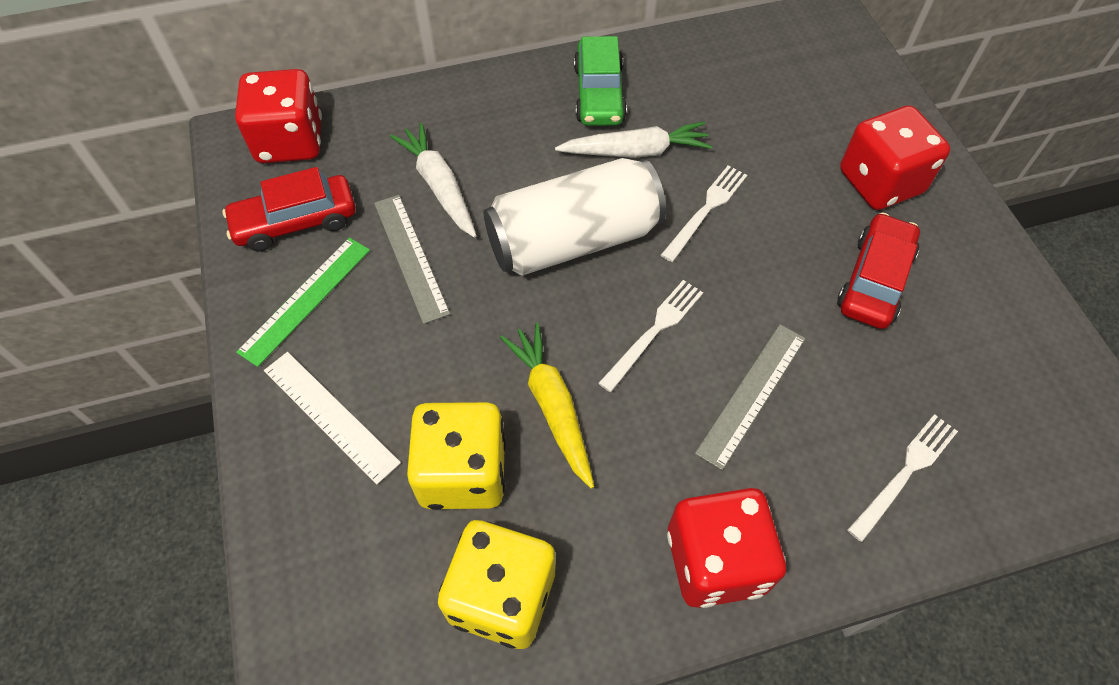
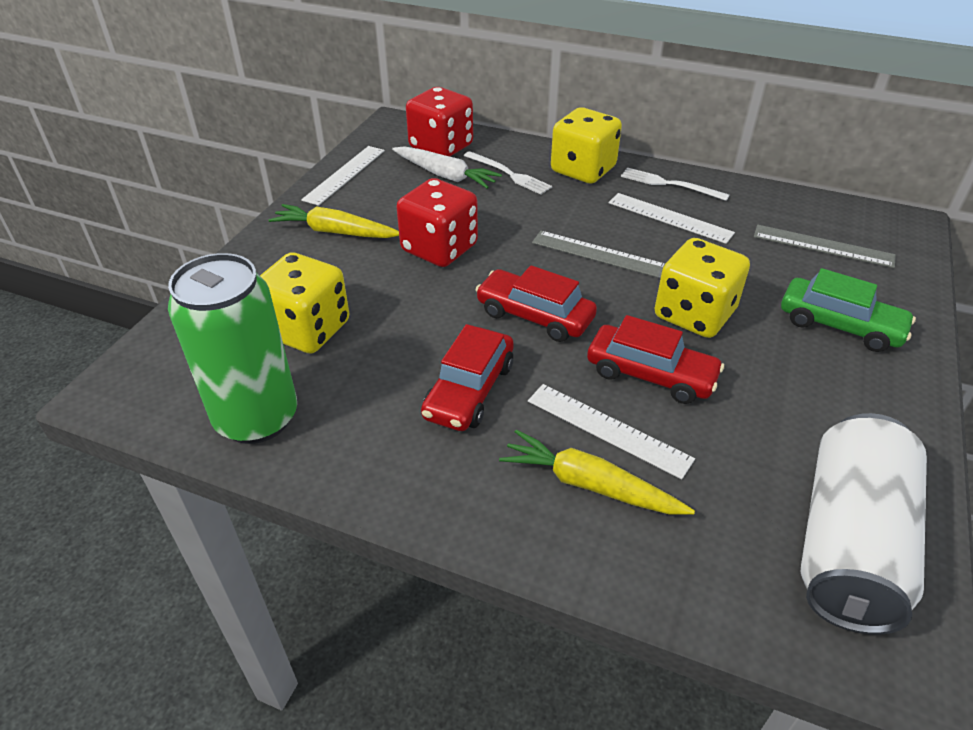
green can: none = 0 -> [168,253,297,444] = 1
green ruler: [236,238,370,367] = 1 -> none = 0
red car: [222,167,356,251] [837,212,920,329] = 2 -> [421,324,514,431] [475,265,597,342] [587,315,724,404] = 3
red dice: [235,69,322,163] [667,488,786,608] [840,105,950,210] = 3 -> [397,178,478,267] [406,87,473,157] = 2
white carrot: [390,122,477,238] [555,121,712,158] = 2 -> [392,146,502,189] = 1
white fork: [598,280,703,392] [661,165,747,262] [848,414,958,542] = 3 -> [464,151,552,195] [621,167,729,201] = 2
white ruler: [264,352,401,484] = 1 -> [301,146,385,206] [528,384,695,479] [608,193,735,244] = 3
yellow carrot: [500,323,594,489] = 1 -> [269,204,399,238] [499,430,695,515] = 2
yellow dice: [407,402,506,510] [438,520,555,649] = 2 -> [260,252,349,354] [551,107,622,184] [655,238,750,338] = 3

